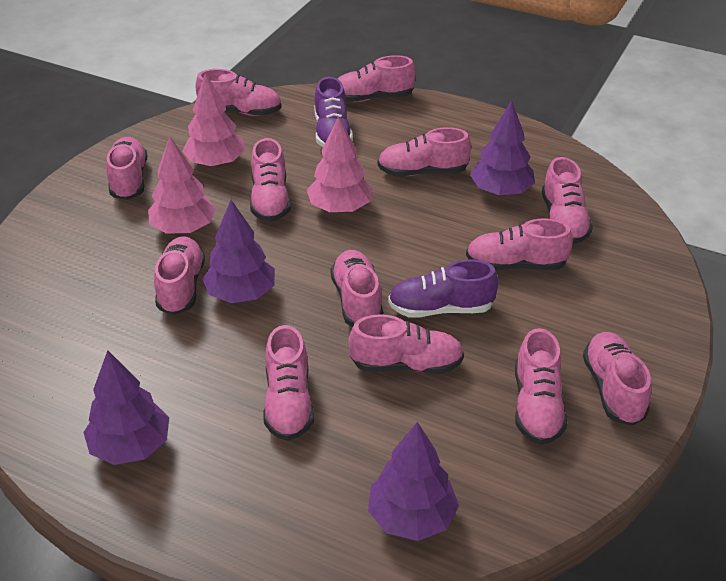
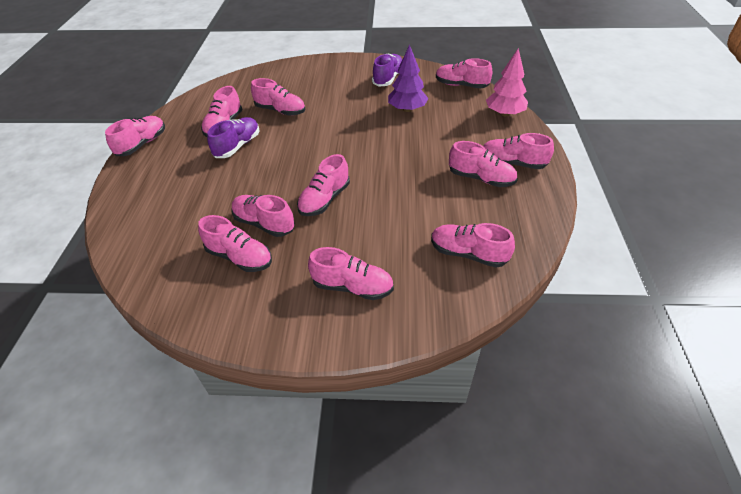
pink shoe: [106,137,147,200] [154,236,205,315] [196,69,282,116] [250,138,291,222] [263,325,314,441] [330,250,383,327] [338,55,416,102] [348,314,464,374] [378,127,471,176] [466,218,573,270] [515,328,567,445] [542,157,593,244] [583,332,651,426] = 13 -> [105,116,165,156] [198,215,272,272] [201,86,243,137] [231,195,295,237] [251,78,305,116] [297,154,350,216] [308,247,394,300] [431,223,515,268] [436,58,492,89] [449,141,518,187] [483,133,554,169] = 11
pink tree: [148,136,216,234] [182,73,245,167] [307,116,373,213] = 3 -> [486,48,528,116] = 1
purple tree: [83,350,169,465] [202,200,275,303] [368,422,459,541] [470,100,535,196] = 4 -> [388,45,428,112] = 1

